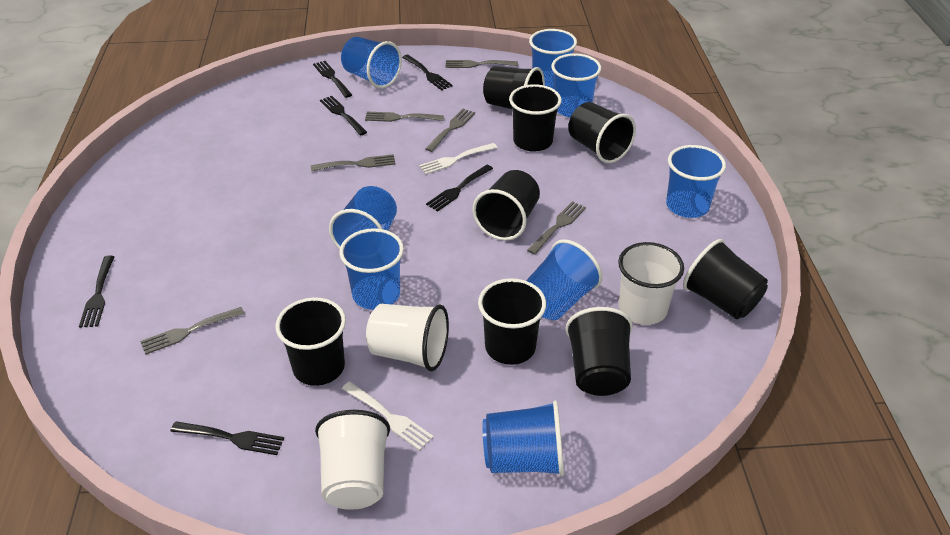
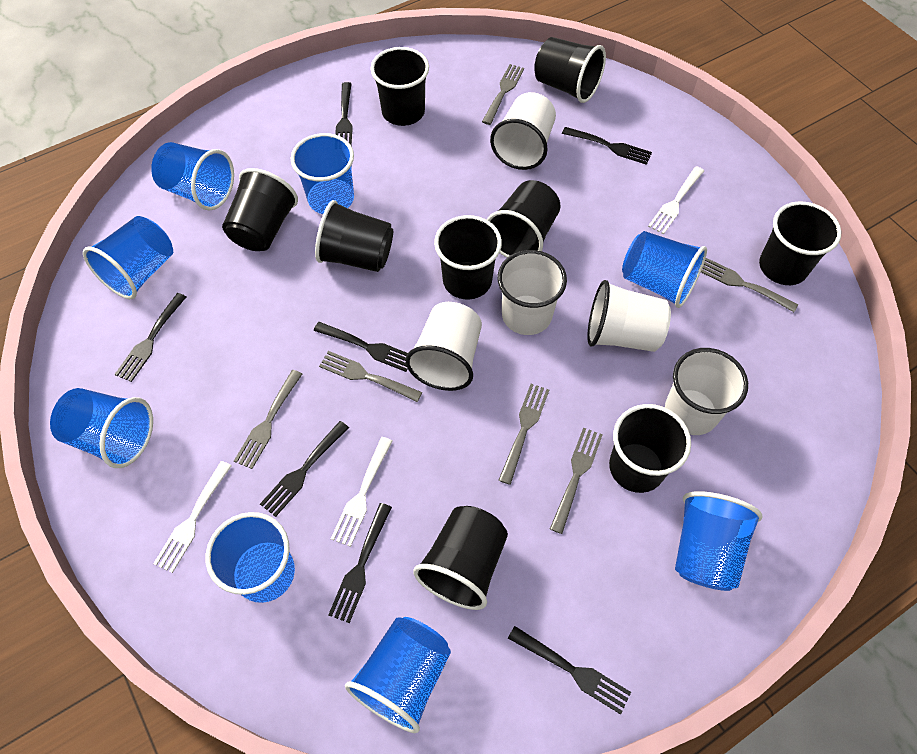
black cup: [276,298,346,386] [472,170,540,241] [478,278,546,365] [483,66,545,109] [509,84,562,152] [565,307,633,396] [568,102,636,163] [683,239,768,319] = 8 -> [222,168,298,251] [315,200,393,272] [371,47,429,126] [413,506,508,610] [434,215,502,300] [487,180,560,258] [534,37,606,103] [609,404,691,493] [759,201,842,285] = 9
black fork: [79,255,114,328] [170,421,284,455] [313,61,352,98] [320,96,367,135] [402,55,453,90] [426,165,493,212] = 6 -> [115,293,186,382] [260,421,349,517] [314,322,408,372] [328,503,392,623] [335,82,353,145] [508,626,631,714] [562,127,652,165] = 7
white cup: [315,410,390,510] [366,304,449,371] [618,242,684,325] = 3 -> [406,302,482,391] [490,92,556,170] [497,250,567,335] [587,280,671,352] [665,348,748,435] = 5
white fork: [342,381,434,451] [419,143,498,174] = 2 -> [153,461,232,573] [331,437,393,547] [648,166,704,234] = 3

